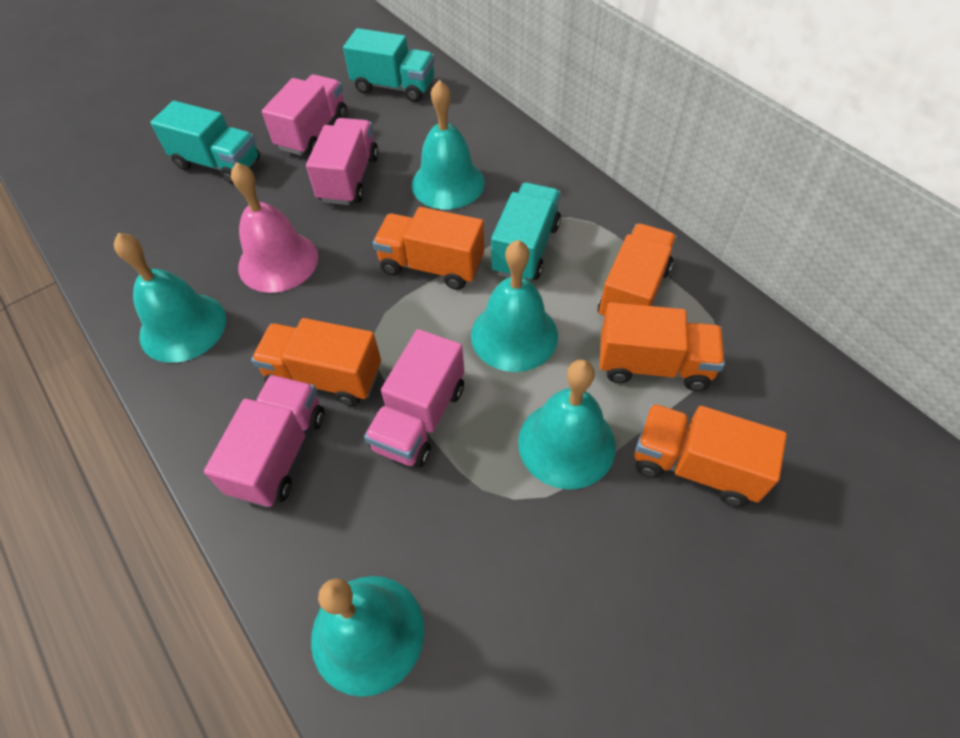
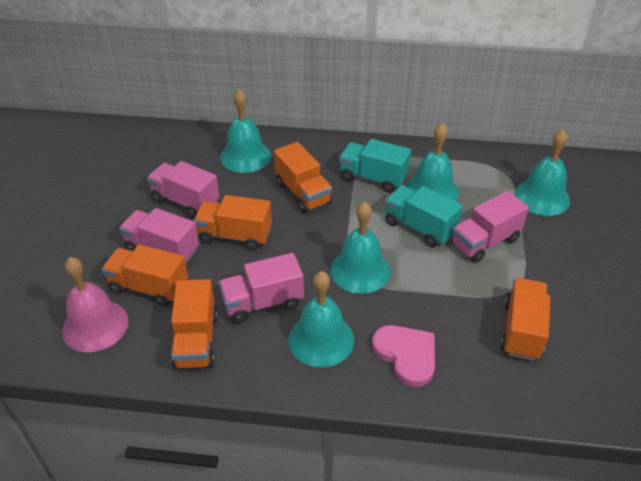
pink heart: none = 0 -> [372,325,435,387] = 1
turquoise truck: [150,101,260,184] [343,28,435,102] [491,183,561,280] = 3 -> [339,139,411,193] [385,185,462,247] = 2

